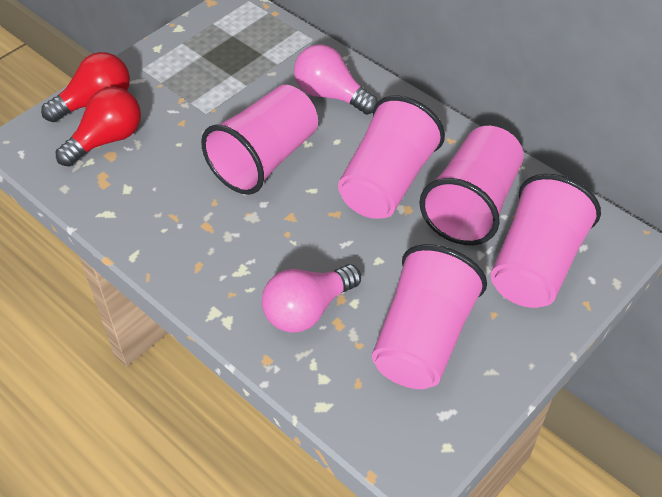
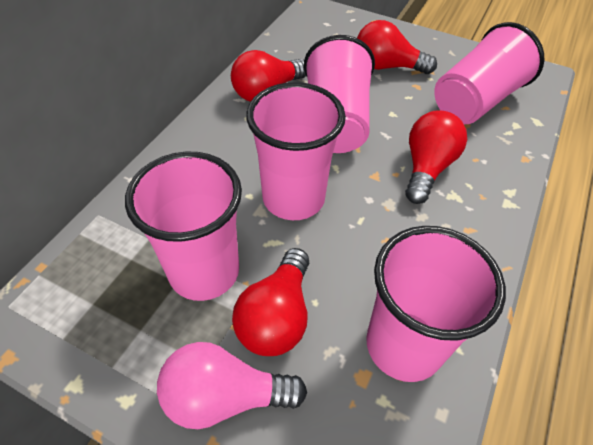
pink light bulb: [262,264,361,332] [294,44,378,115] = 2 -> [157,342,307,429] = 1
red light bulb: [41,52,130,122] [56,87,141,167] = 2 -> [231,50,306,102] [232,248,309,356] [357,20,437,74] [405,110,467,204] = 4

